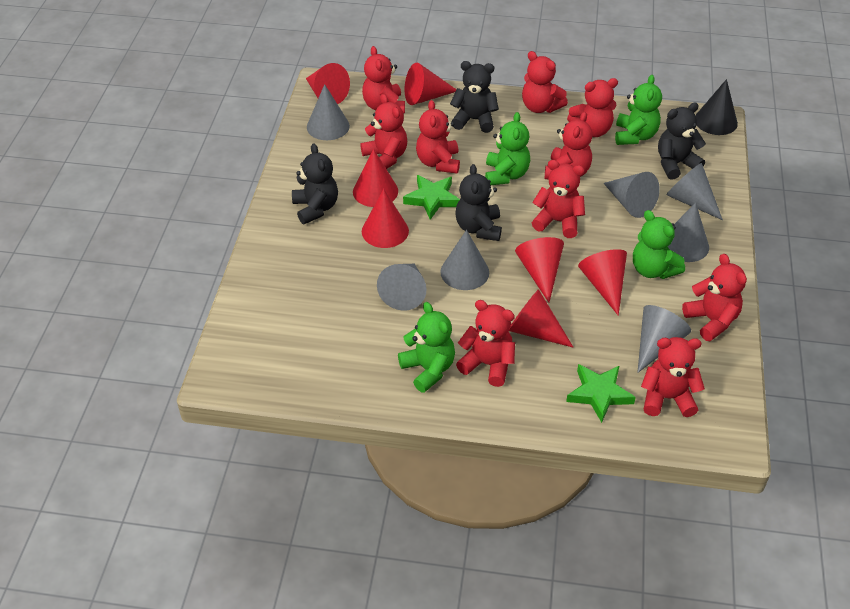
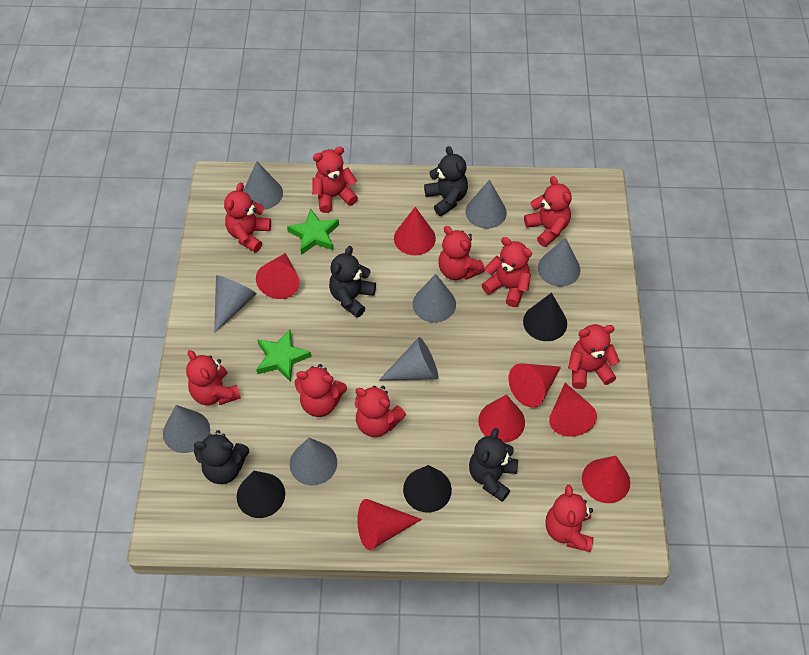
black cone: [695,79,738,135] = 1 -> [237,471,285,518] [403,465,452,513] [523,293,567,341] = 3
green teddy bear: [398,302,455,393] [485,112,530,185] [615,75,662,145] [633,210,685,279] = 4 -> none = 0
grey cone: [307,84,350,140] [377,264,427,311] [440,230,489,290] [604,172,660,218] [637,305,691,373] [666,163,723,220] [668,202,709,262] = 7 -> [163,405,210,453] [214,275,257,333] [243,161,283,210] [290,438,337,485] [379,337,438,380] [413,274,456,323] [466,180,507,229] [538,238,580,286] = 8

